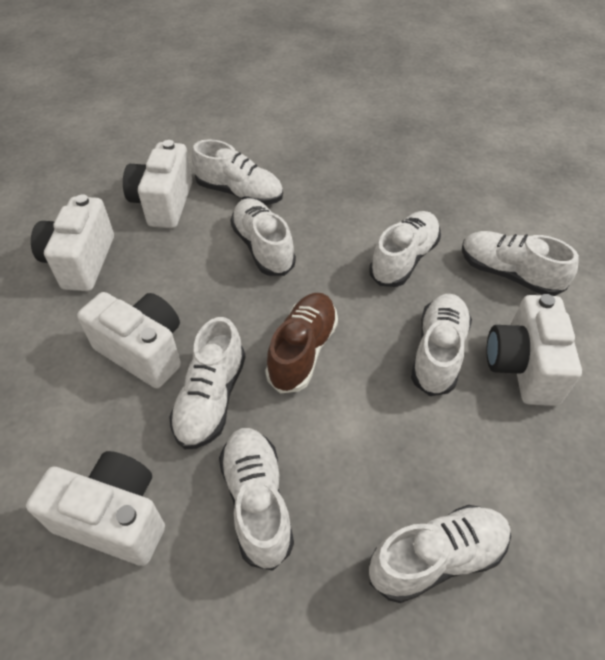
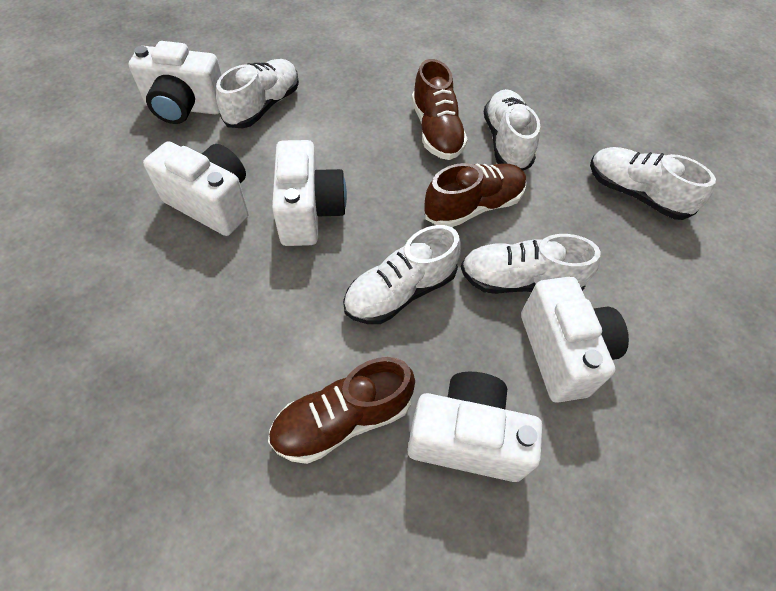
brown shoe: [265,293,338,394] = 1 -> [268,357,415,464] [412,59,468,160] [424,163,527,227] = 3
white shoe: [169,317,246,449] [192,139,283,205] [219,428,294,571] [230,198,296,276] [369,211,441,287] [369,505,511,603] [411,294,472,396] [462,231,579,296] = 8 -> [216,59,299,128] [343,225,461,324] [461,234,601,294] [484,89,540,170] [590,147,716,220] = 5

